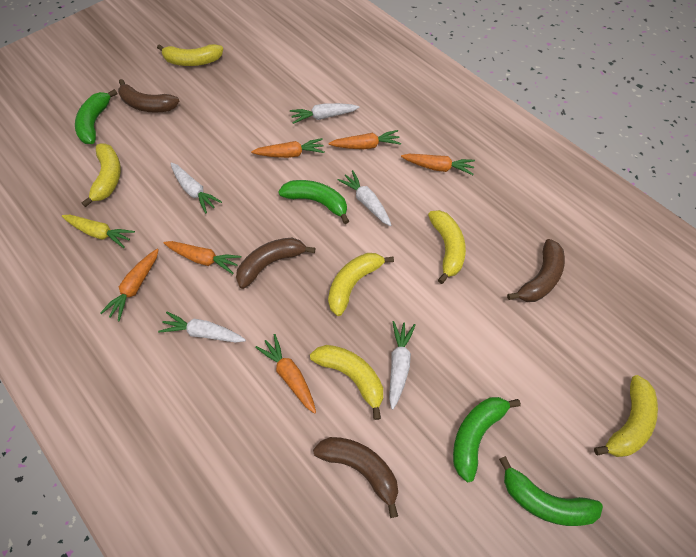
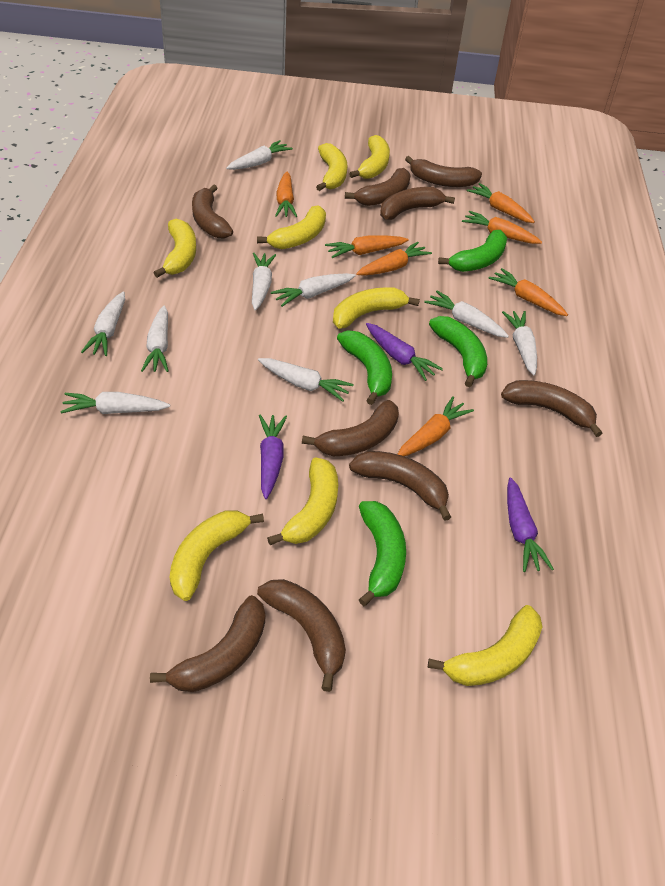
brown banana: [118,79,179,113] [236,238,315,289] [313,437,398,518] [507,239,565,302] = 4 -> [150,595,265,692] [192,184,233,239] [257,579,346,692] [302,400,399,457] [345,168,411,206] [349,451,451,521] [380,187,455,220] [405,156,482,187] [501,380,602,437] = 9
orange carrot: [100,249,159,321] [164,241,241,274] [251,138,325,158] [255,334,316,414] [329,130,401,149] [401,154,475,175] = 6 -> [275,171,297,217] [325,235,409,258] [356,242,432,276] [398,397,474,456] [462,211,542,244] [467,183,535,223] [488,268,568,316] = 7
purple carrot: none = 0 -> [259,414,287,499] [366,323,443,381] [507,477,554,572] = 3
white carrot: [158,312,246,343] [170,162,222,214] [290,103,360,124] [337,170,391,226] [389,321,416,410] = 5 -> [60,392,170,414] [81,292,125,356] [141,306,169,372] [226,140,293,170] [252,253,276,310] [258,358,354,402] [271,273,355,307] [424,291,509,338] [502,311,537,376] = 9
yellow banana: [81,144,121,207] [157,44,223,66] [310,345,383,420] [328,253,394,316] [428,210,466,284] [594,375,658,457] = 6 -> [154,219,196,278] [170,511,264,601] [257,205,326,249] [267,457,338,545] [316,143,347,191] [333,287,420,328] [349,135,390,179] [427,605,542,686] = 8
yellow carrot: [62,215,135,248] = 1 -> none = 0

